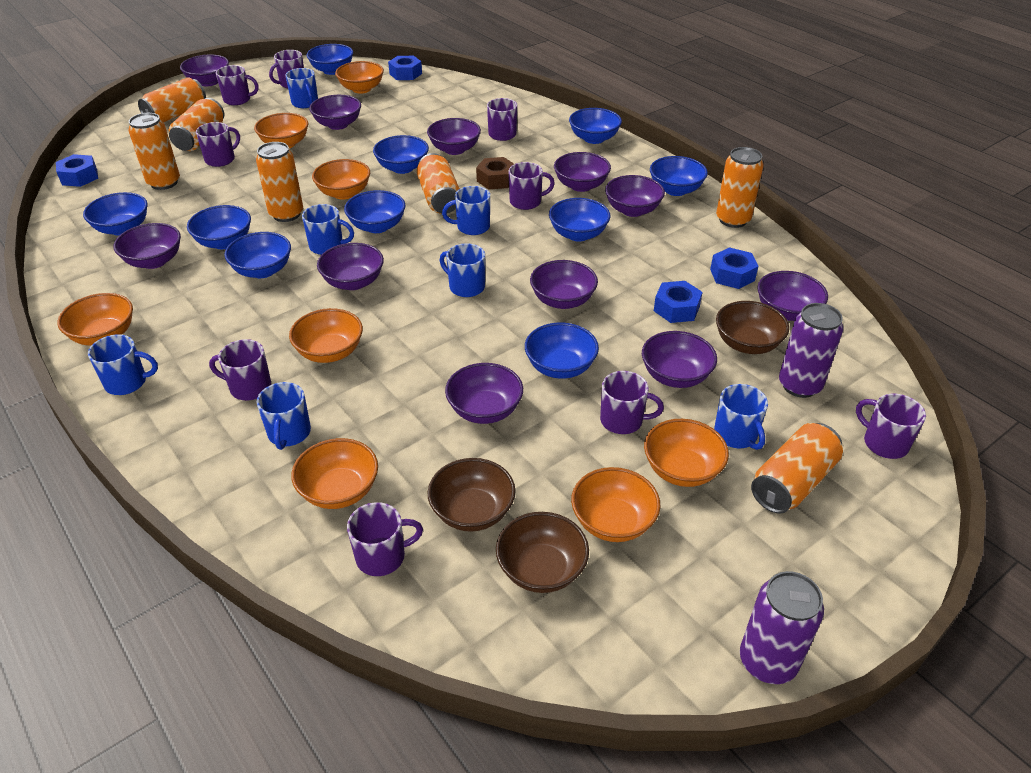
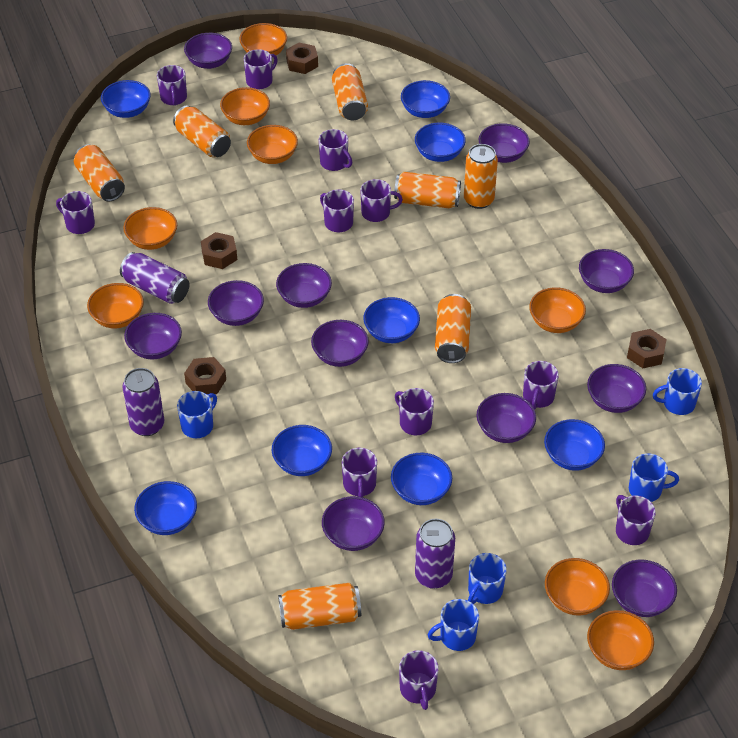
blue bowl: [83,192,148,236] [187,205,251,249] [224,232,291,278] [307,44,353,75] [344,190,405,233] [373,135,429,174] [525,323,599,379] [549,198,610,241] [569,108,622,144] [650,156,708,196] = 10 -> [101,80,151,118] [134,481,197,535] [272,425,332,476] [363,297,420,343] [391,453,452,505] [401,80,450,118] [415,123,466,162] [544,419,605,471] = 8
blue mug: [88,334,158,395] [257,382,311,450] [285,68,318,108] [302,204,354,255] [439,243,485,297] [442,186,490,235] [714,384,768,450] = 7 -> [177,391,217,438] [428,599,479,651] [468,553,507,604] [629,453,679,502] [653,368,702,415] = 5
blue nut: [56,154,98,187] [388,56,422,80] [654,281,702,323] [710,247,758,289] = 4 -> none = 0
brown bowl: [428,458,516,532] [496,512,589,593] [716,301,789,354] = 3 -> none = 0
brown nut: [476,157,514,190] = 1 -> [184,357,226,394] [201,232,237,269] [286,43,318,74] [627,329,667,368] = 4
purple can: [740,571,824,684] [779,303,843,398] = 2 -> [120,252,190,304] [122,368,164,436] [415,519,455,589] = 3
purple mug: [196,122,240,167] [209,339,271,400] [216,65,259,105] [269,50,304,88] [347,502,423,576] [487,98,517,141] [509,162,555,210] [600,371,664,434] [856,394,926,459] = 9 -> [56,191,95,234] [157,65,187,106] [244,49,278,89] [319,129,352,171] [320,189,354,232] [342,448,377,497] [360,179,403,222] [395,388,434,435] [399,650,439,710] [523,361,559,410] [616,495,656,545] = 11

